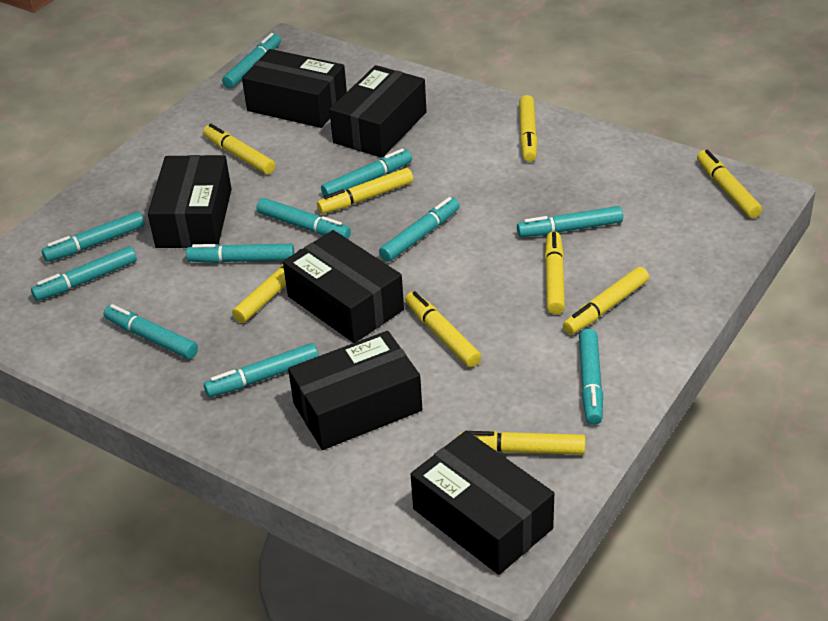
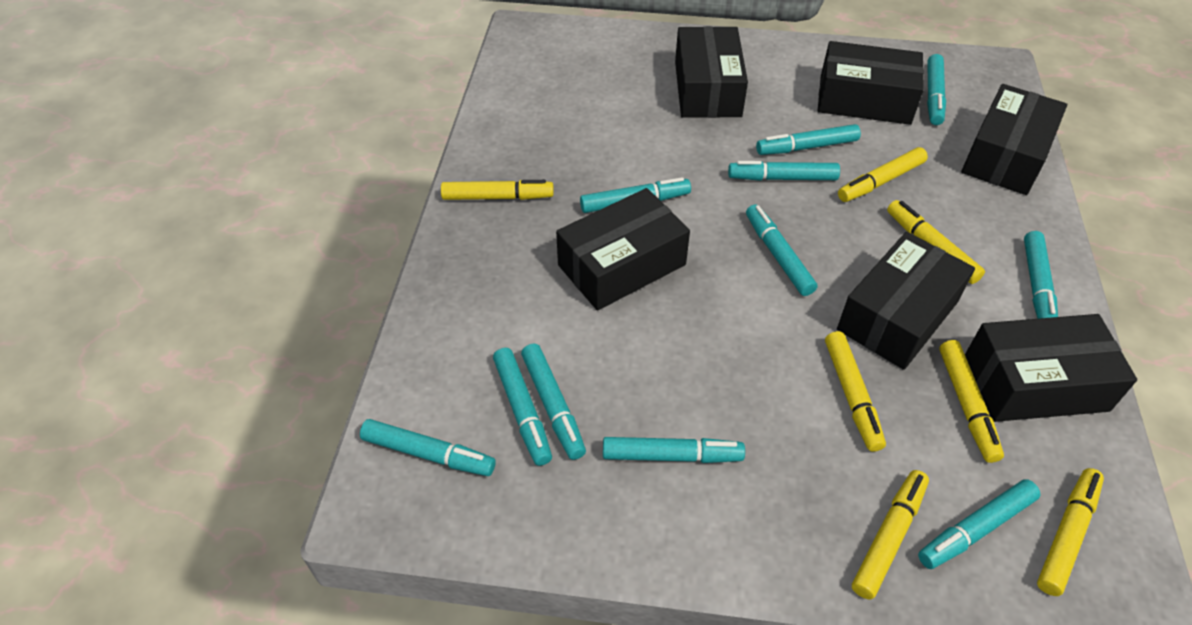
yellow marker: [203,124,275,174] [232,249,301,323] [317,168,413,214] [405,291,481,367] [459,431,585,455] [519,95,538,162] [545,231,565,314] [563,267,649,335] [697,150,762,218] = 9 -> [441,180,554,200] [825,331,886,452] [838,147,928,202] [852,470,929,599] [887,200,985,284] [939,340,1004,463] [1037,468,1104,596] = 7

